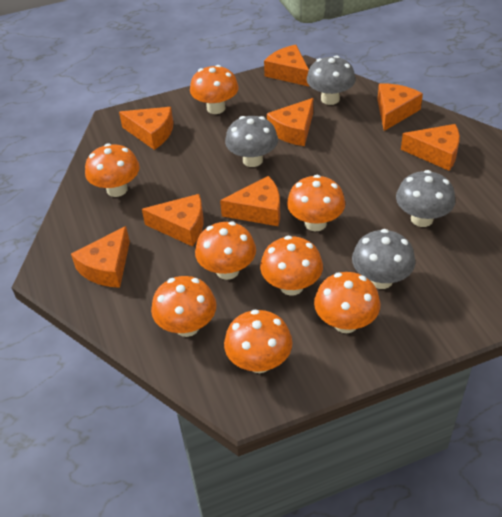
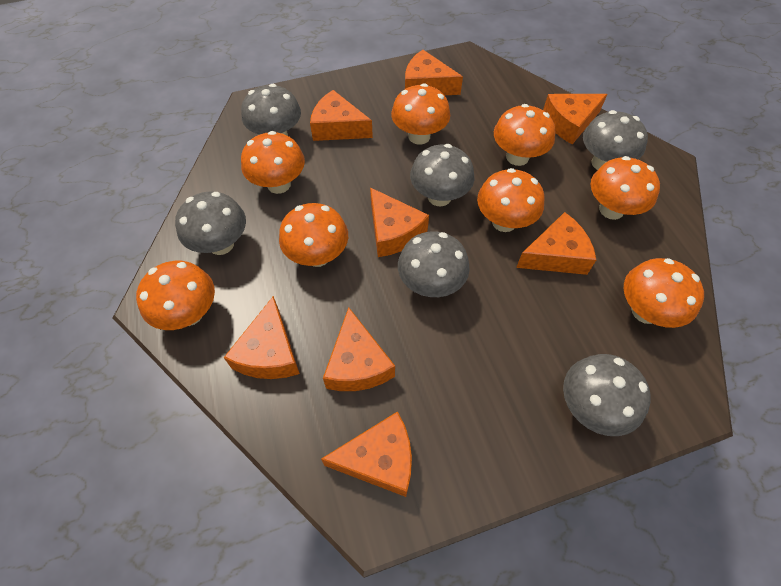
grey mushroom: [225,116,278,167] [307,56,356,105] [352,229,415,289] [396,170,455,227] = 4 -> [175,191,246,255] [241,84,301,136] [398,231,470,297] [410,144,474,207] [563,354,651,436] [583,110,648,170] = 6

